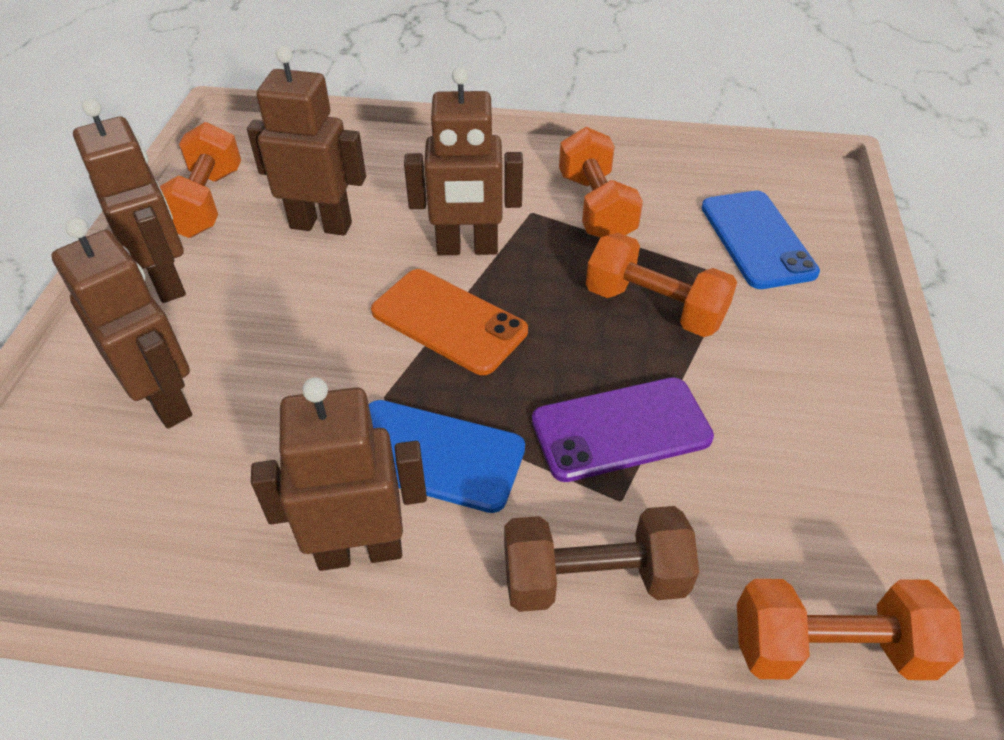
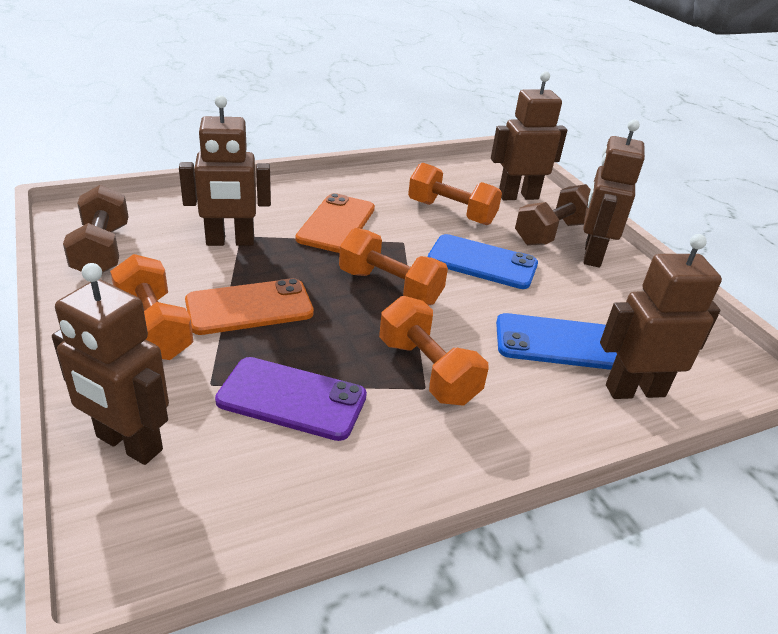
brown dumbbell: [504,506,699,612] = 1 -> [63,185,128,273] [515,184,591,246] = 2
orange phone: [371,269,528,375] = 1 -> [185,278,314,335] [295,193,375,253] = 2

